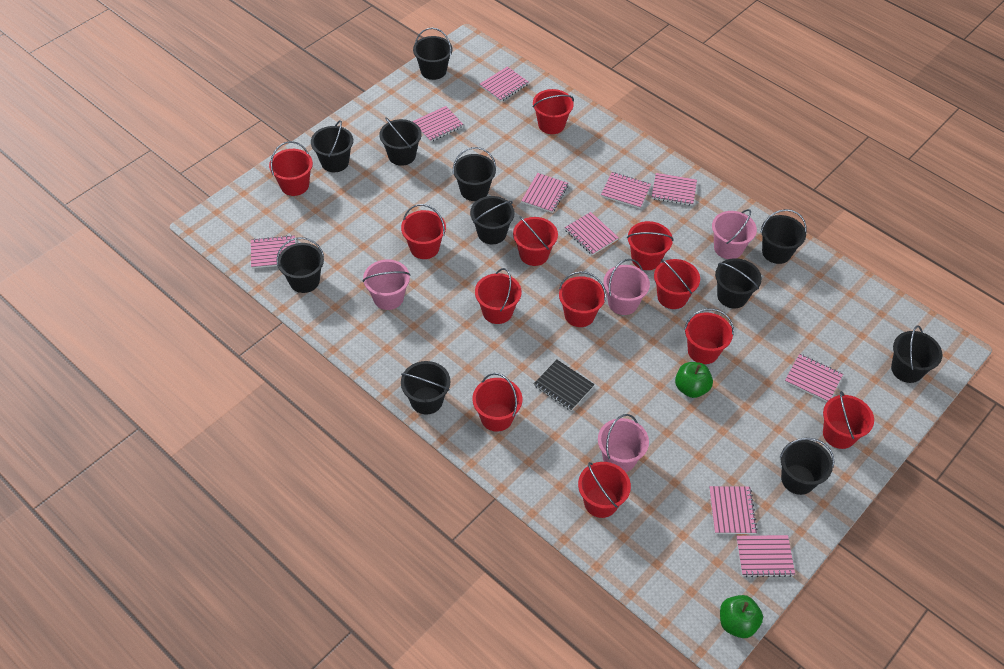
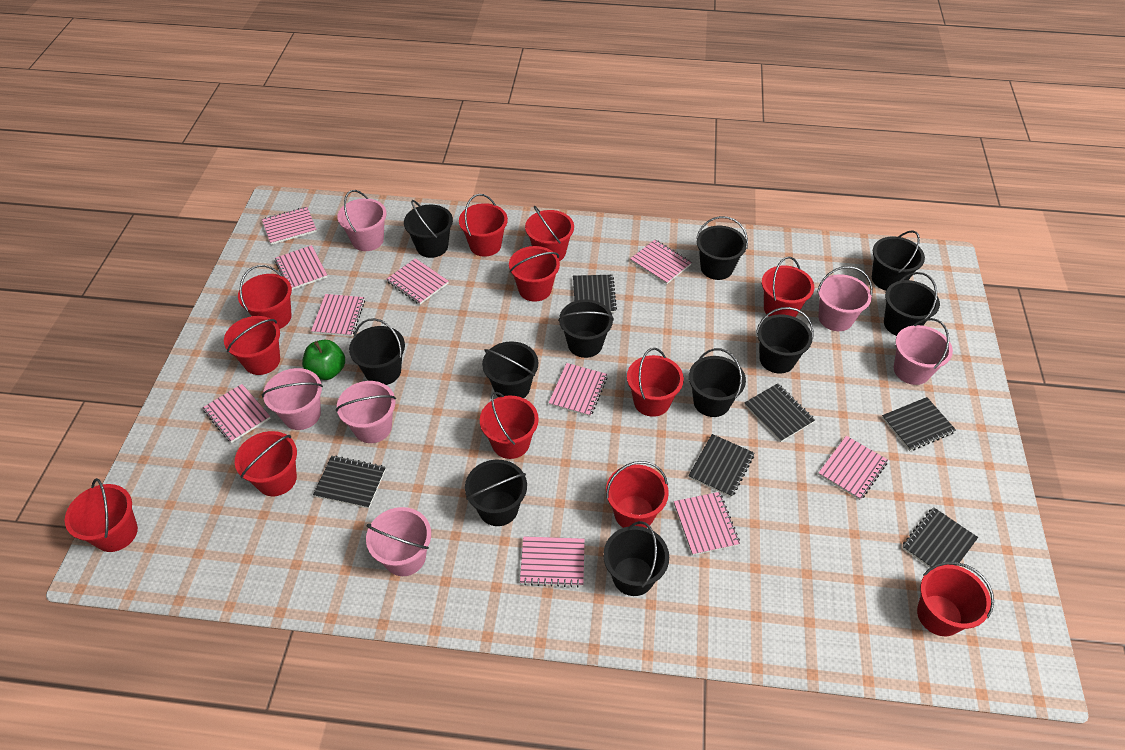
black notebook: [534,360,595,411] = 1 -> [313,455,386,508] [573,275,617,313] [688,434,754,497] [744,383,815,442] [882,397,956,451] [902,507,978,568] = 6
green apple: [675,362,713,398] [720,595,763,638] = 2 -> [302,340,345,380] = 1
pink bucket: [363,259,411,310] [598,414,649,472] [603,259,650,315] [712,209,757,259] = 4 -> [262,368,323,430] [336,381,396,443] [337,190,387,251] [366,507,431,576] [817,266,873,331] [894,318,953,385] = 6

